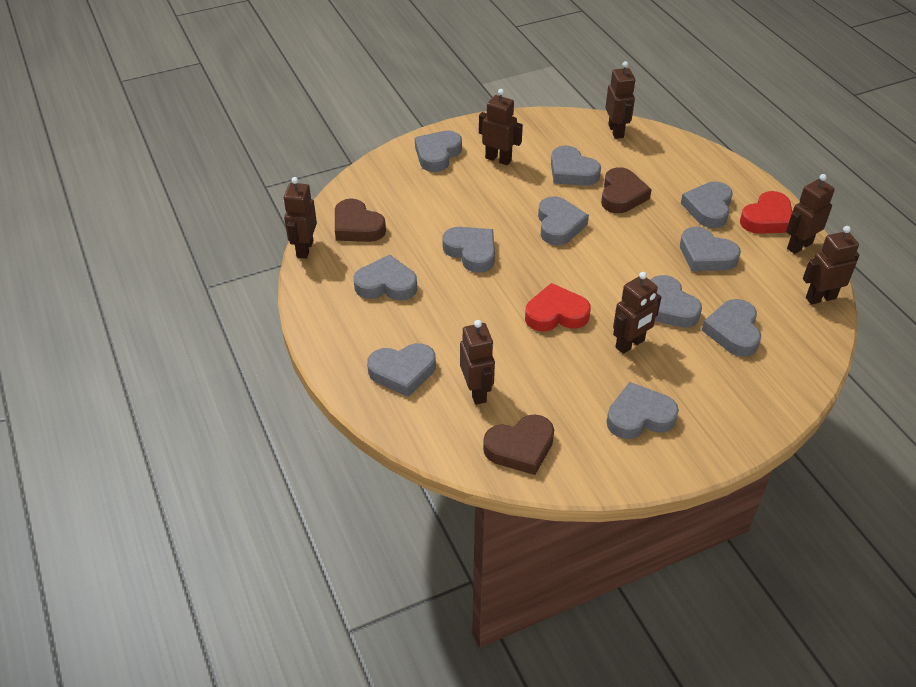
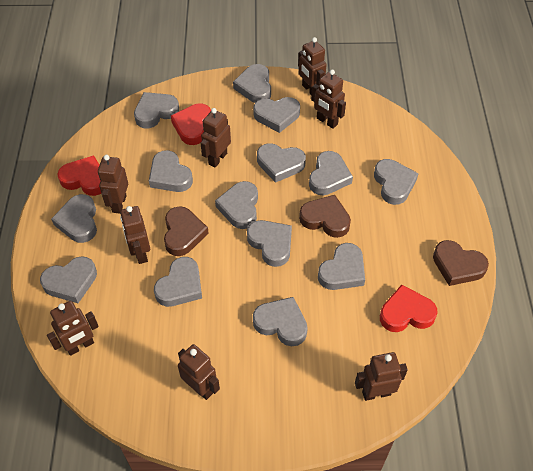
brown robot: [283,177,317,259] [460,320,495,405] [479,89,523,165] [605,61,635,139] [613,272,661,354] [786,174,835,254] [803,226,860,305] = 7 -> [47,301,99,356] [98,155,128,214] [120,206,150,264] [178,344,220,400] [200,108,231,168] [298,37,326,95] [311,70,346,129] [355,352,408,401] = 8
grey heart: [354,255,417,301] [367,343,436,397] [415,131,462,172] [442,227,495,273] [538,196,589,245] [551,145,601,186] [606,382,679,439] [650,275,702,327] [680,227,741,271] [681,181,733,228] [702,299,761,357] = 11 -> [40,256,97,303] [51,194,97,243] [134,92,179,128] [149,150,193,192] [154,257,202,307] [215,181,258,229] [233,64,271,103] [247,220,292,267] [253,97,300,133] [253,297,308,346] [257,143,306,183] [309,151,353,195] [318,243,365,290] [374,159,419,205] = 14
red heart: [525,283,591,331] [740,191,792,234] = 2 -> [57,155,101,196] [171,103,211,145] [380,285,438,332] = 3

